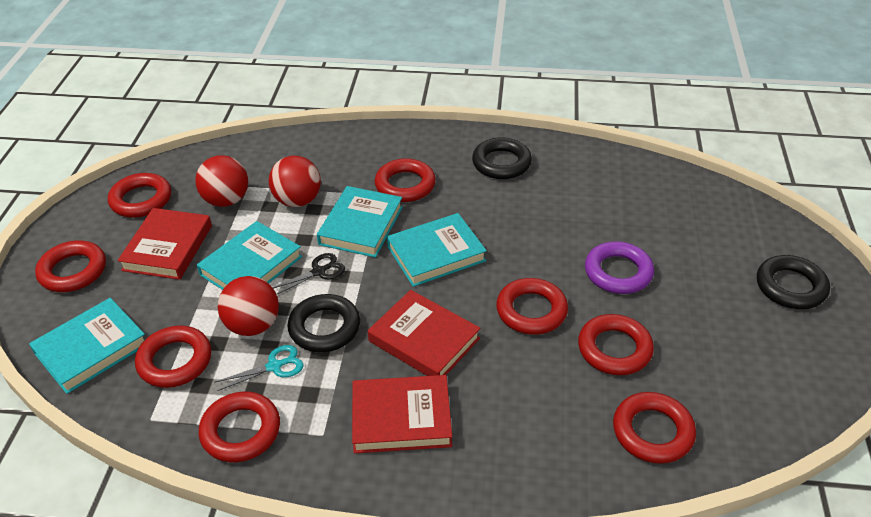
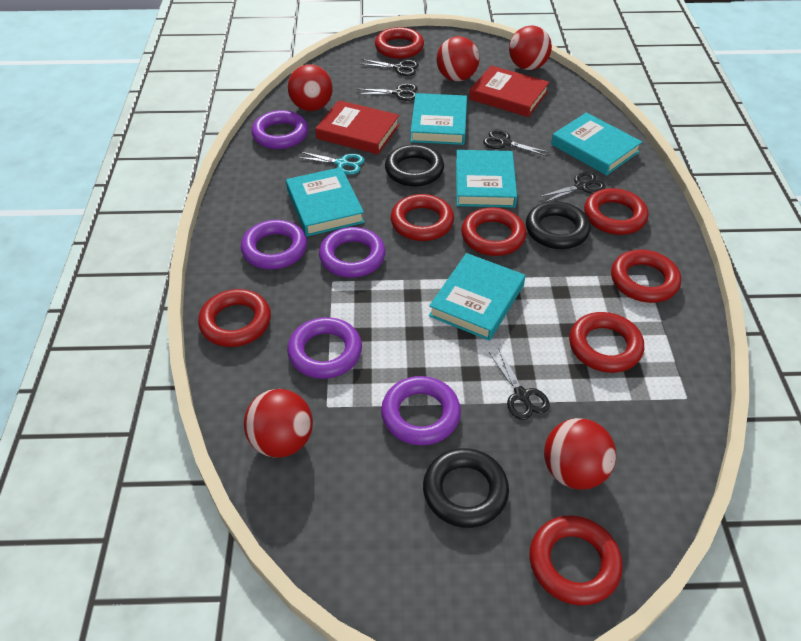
black scissors: [272,253,345,295] = 1 -> [358,83,418,101] [361,59,419,76] [483,130,550,156] [489,348,550,420] [539,172,605,203] = 5
purple ring: [585,241,654,294] = 1 -> [241,220,307,269] [251,110,308,149] [287,317,362,379] [319,227,385,278] [381,376,461,446] = 5
red ball: [195,155,248,207] [218,276,279,336] [269,156,321,207] = 3 -> [244,389,313,458] [287,64,332,111] [437,36,480,81] [509,26,552,70] [544,418,616,490] = 5
red book: [117,208,212,280] [352,375,452,453] [368,290,481,376] = 3 -> [315,100,399,154] [469,65,549,117] = 2
turquoise book: [29,298,145,394] [197,221,302,290] [317,186,403,258] [387,213,487,287] = 4 -> [286,167,364,236] [410,93,467,145] [429,253,525,341] [456,150,517,208] [551,113,642,175] = 5

